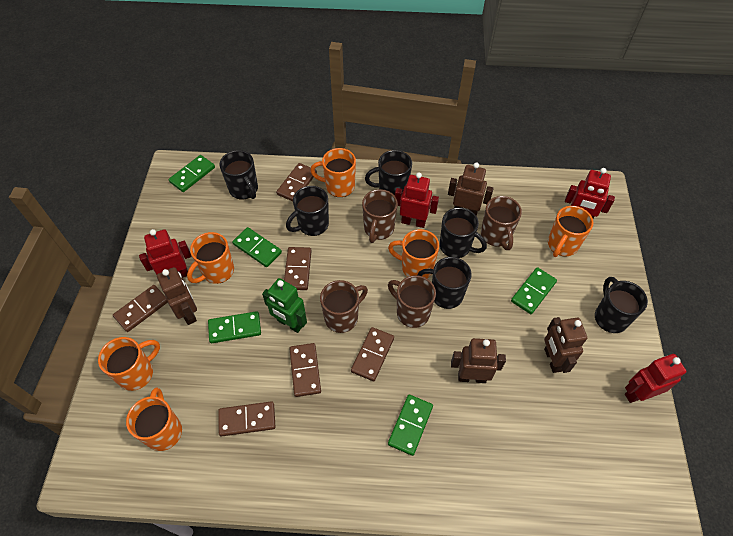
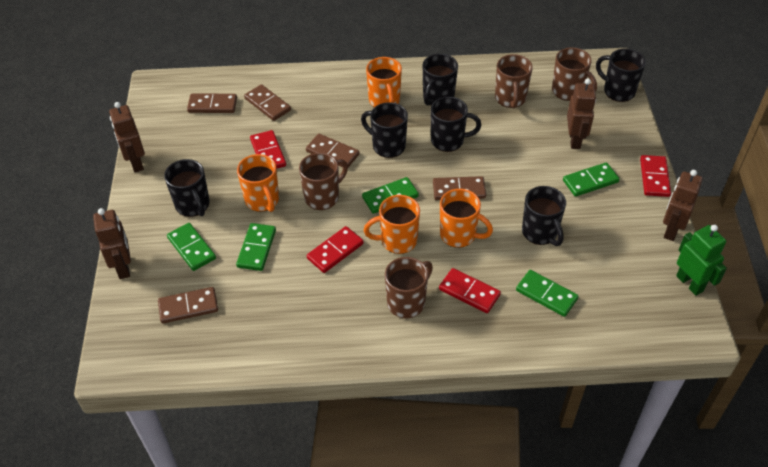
brown domino: [113,285,168,332] [218,401,275,437] [276,163,317,201] [284,247,311,290] [289,343,321,397] [351,327,394,381] = 6 -> [158,287,218,324] [187,93,237,113] [244,84,291,121] [306,134,359,168] [433,176,486,200] = 5
orange mug: [98,337,160,391] [126,387,182,451] [187,232,234,284] [310,148,356,197] [388,229,439,278] [548,206,593,257] = 6 -> [237,154,279,212] [364,195,420,254] [366,57,402,107] [440,189,493,248] = 4
red domino: none = 0 -> [250,130,286,169] [307,226,364,273] [439,268,501,313] [640,155,671,197] = 4
red robot: [139,229,192,278] [395,173,439,228] [565,168,615,219] [625,354,687,403] = 4 -> none = 0

